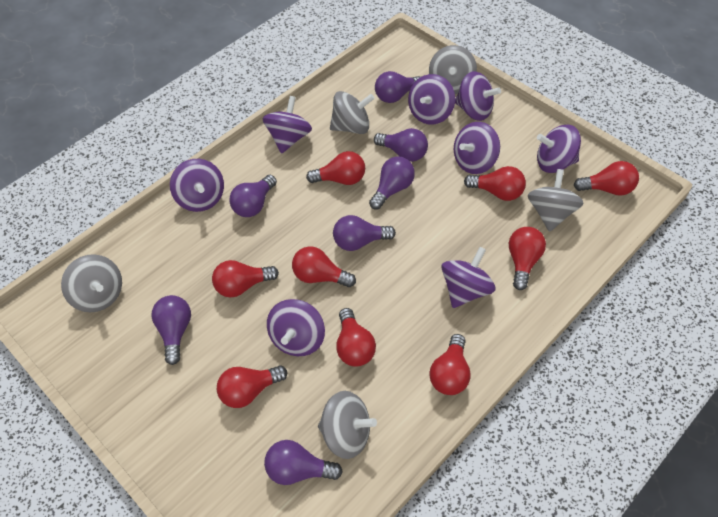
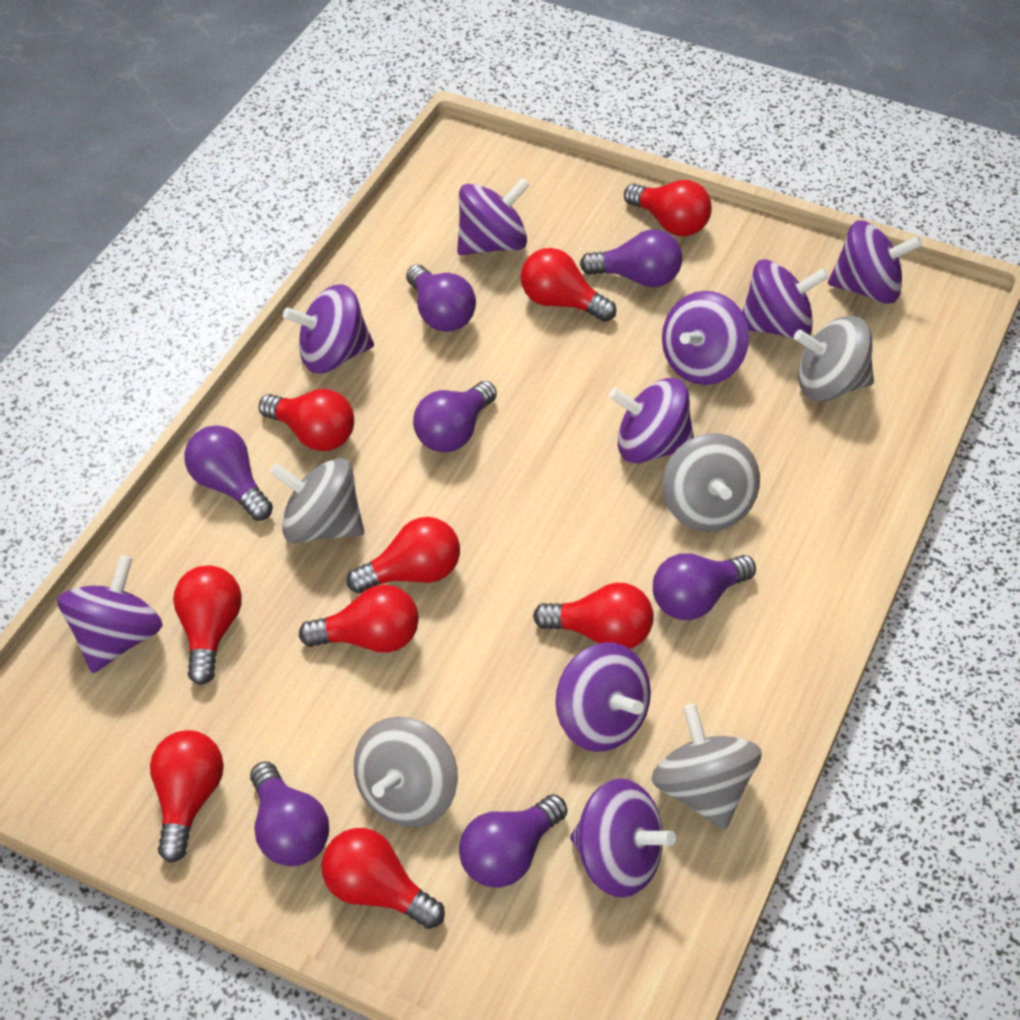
purple spinning top: [170,159,224,212] [262,96,312,154] [267,299,325,356] [408,74,455,125] [441,247,495,308] [454,122,500,174] [455,71,501,121] [537,125,581,173] = 8 -> [57,555,163,673] [283,285,374,374] [457,178,530,255] [556,643,651,752] [570,778,676,898] [609,378,694,463] [662,291,749,385] [742,259,829,339] [828,220,922,304] = 9

